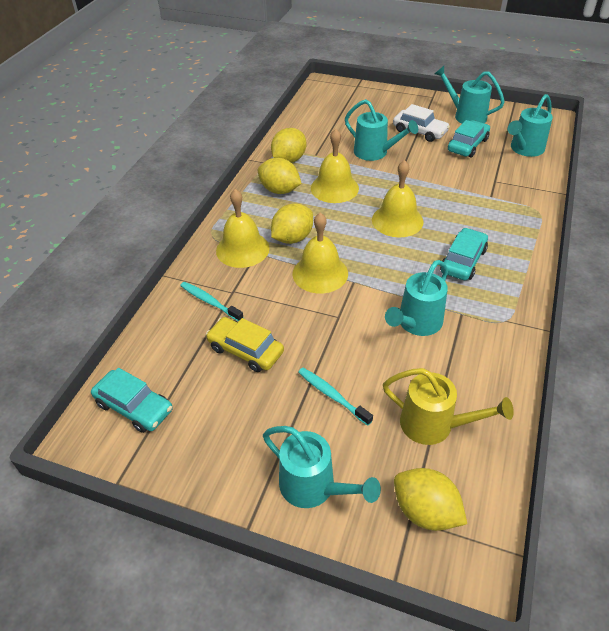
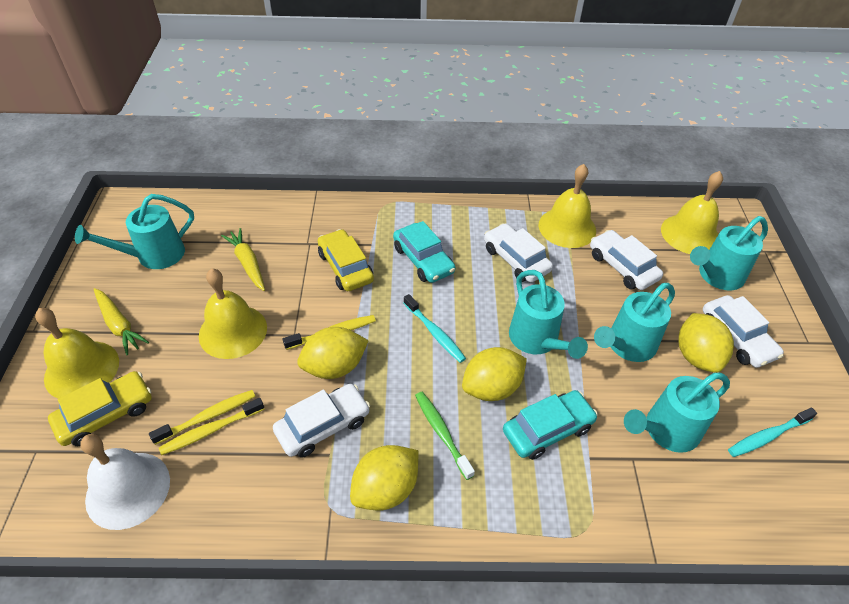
green toothbrush: none = 0 -> [415,392,475,480] = 1
turquoise car: [91,368,173,433] [440,228,488,280] [448,120,490,157] = 3 -> [393,221,455,283] [503,390,598,460] = 2
white bell: none = 0 -> [80,434,170,530] = 1
white car: [393,104,450,142] = 1 -> [273,384,370,458] [484,223,553,282] [590,230,663,290] [703,295,784,368] = 4
yellow car: [206,317,284,372] = 1 -> [48,371,152,446] [318,229,374,291] = 2
yellow carrot: none = 0 -> [94,288,149,355] [221,228,265,291] = 2
yellow toothbrush: none = 0 -> [149,390,256,445] [159,398,264,455] [283,315,376,350] = 3
yellow watering can: [383,368,514,445] = 1 -> none = 0

